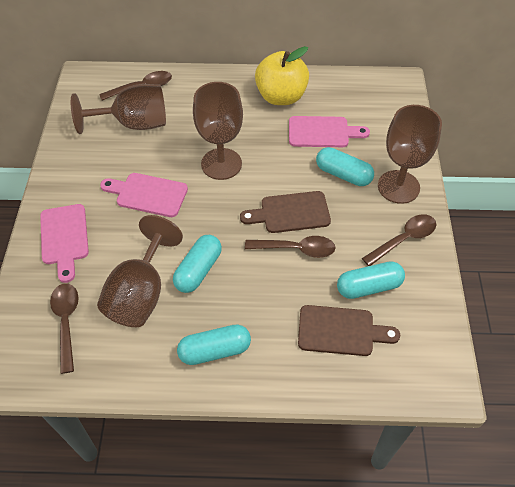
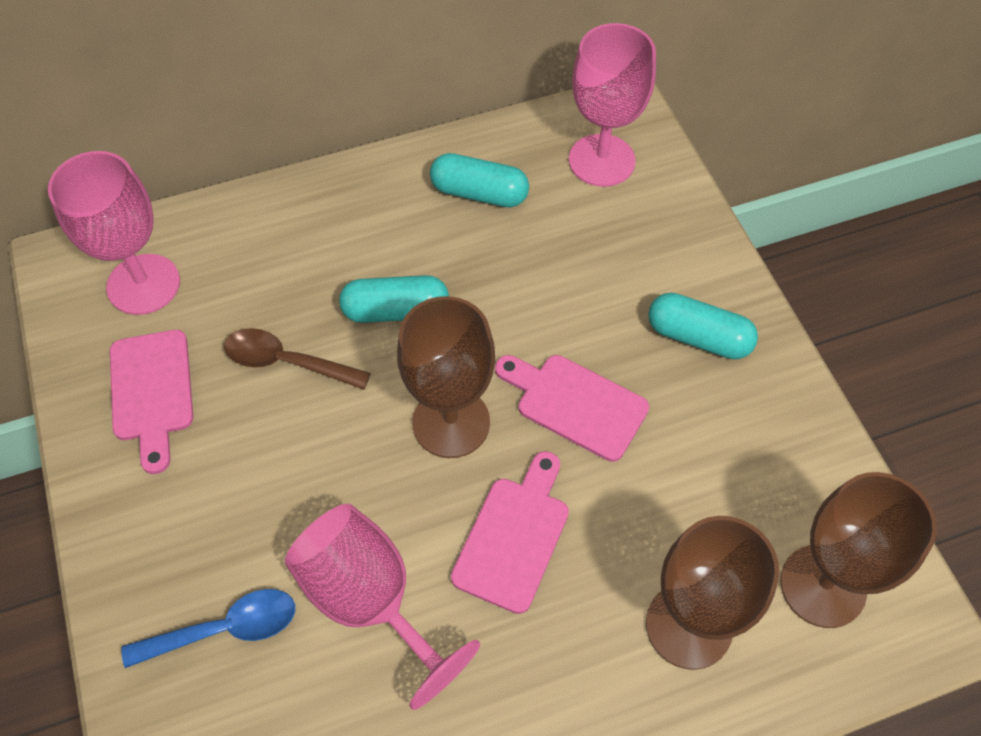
blue spoon: none = 0 -> [122,589,295,668] = 1
brown cutting board: [240,191,331,233] [298,305,400,356] = 2 -> none = 0
brown goblet: [71,84,166,134] [97,215,183,327] [193,82,243,180] [378,105,442,204] = 4 -> [397,296,495,458] [646,516,779,670] [780,472,937,628] = 3
brown spoon: [50,283,79,374] [99,71,172,101] [245,236,335,258] [362,214,436,266] = 4 -> [224,328,371,390] = 1
pink goblet: none = 0 -> [48,151,180,315] [285,504,480,710] [569,23,656,187] = 3
turquoise capsule: [173,235,222,293] [177,324,251,365] [316,147,374,186] [337,261,405,299] = 4 -> [339,275,449,323] [430,153,529,208] [648,293,758,359] = 3
yellow apple: [255,46,309,105] = 1 -> none = 0

